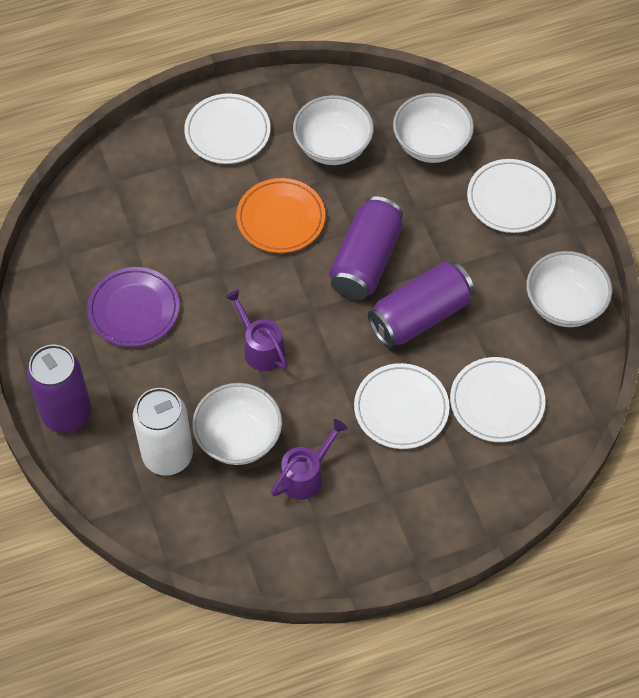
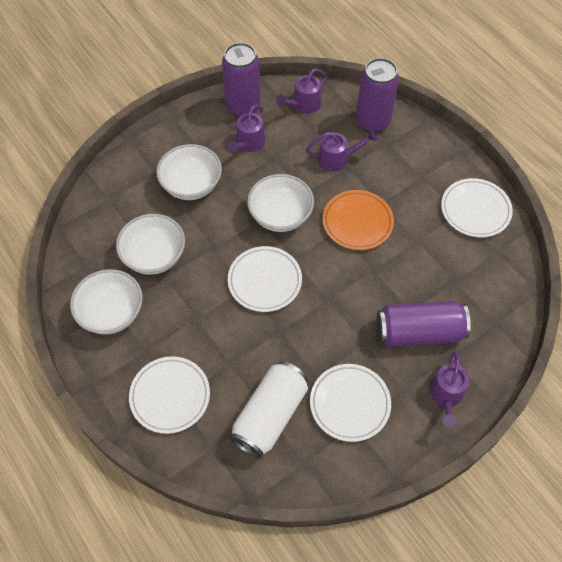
purple plate: [87,267,180,347] = 1 -> none = 0
purple watering can: [225,289,288,371] [271,419,348,500] = 2 -> [226,105,265,153] [276,69,327,113] [306,130,377,172] [429,351,469,427] = 4

